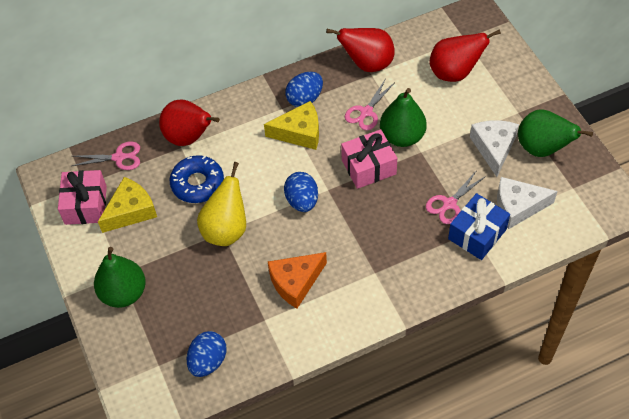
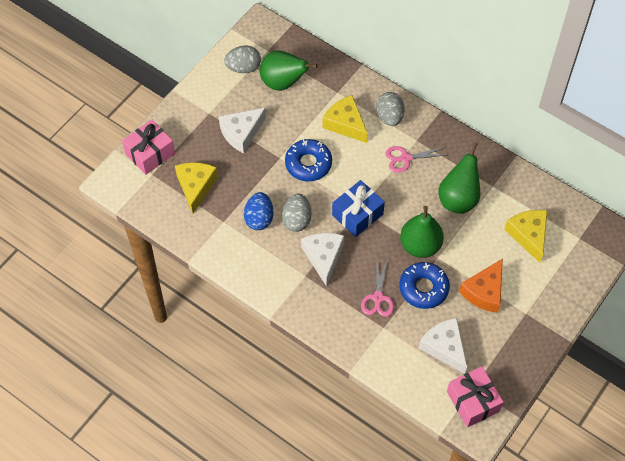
blue donut: [170,155,224,203] = 1 -> [285,139,332,181] [400,262,450,309] = 2
blue egg: [187,331,226,377] [284,172,318,212] [285,72,323,107] = 3 -> [244,192,273,230] = 1
grey egg: none = 0 -> [224,45,261,73] [282,193,312,232] [376,92,404,126] = 3
pink scissors: [72,141,140,170] [345,80,394,130] [426,170,486,224] = 3 -> [361,260,394,317] [385,146,446,173] = 2
red pear: [159,99,220,146] [326,28,395,72] [429,29,501,82] = 3 -> none = 0
white cheese: [470,120,519,177] [497,177,557,229] = 2 -> [219,108,266,153] [301,233,344,287] [419,318,467,374] = 3
yellow cheese: [98,177,157,233] [264,101,319,150] = 2 -> [175,162,218,214] [322,95,368,143] [504,210,547,263] = 3
yellow pear: [197,162,246,246] = 1 -> none = 0

